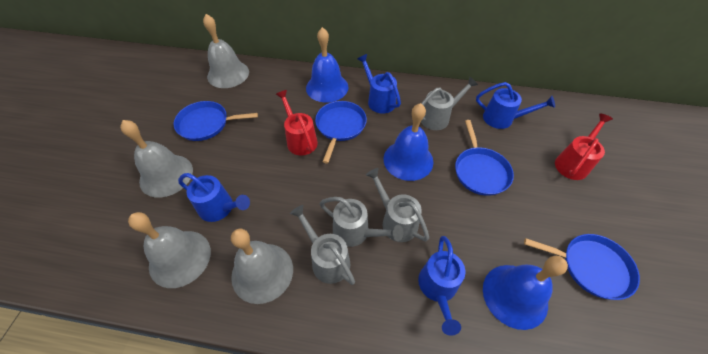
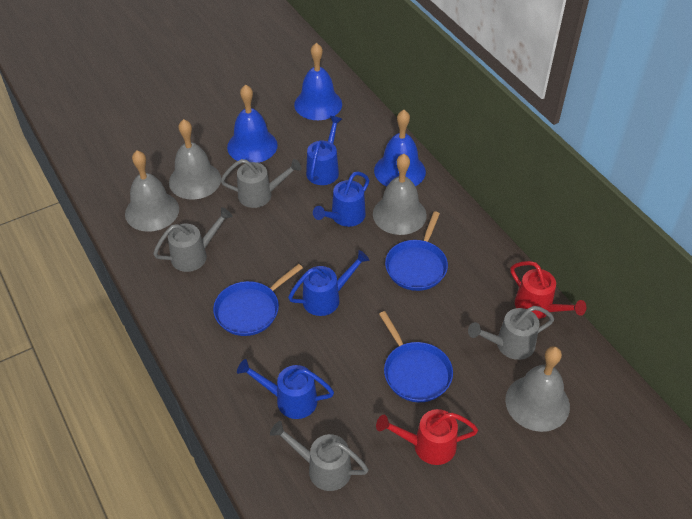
blue pan: [174,101,258,141] [315,101,367,164] [455,120,514,196] [524,234,640,300] = 4 -> [213,264,303,336] [379,311,453,402] [385,211,448,291] = 3

